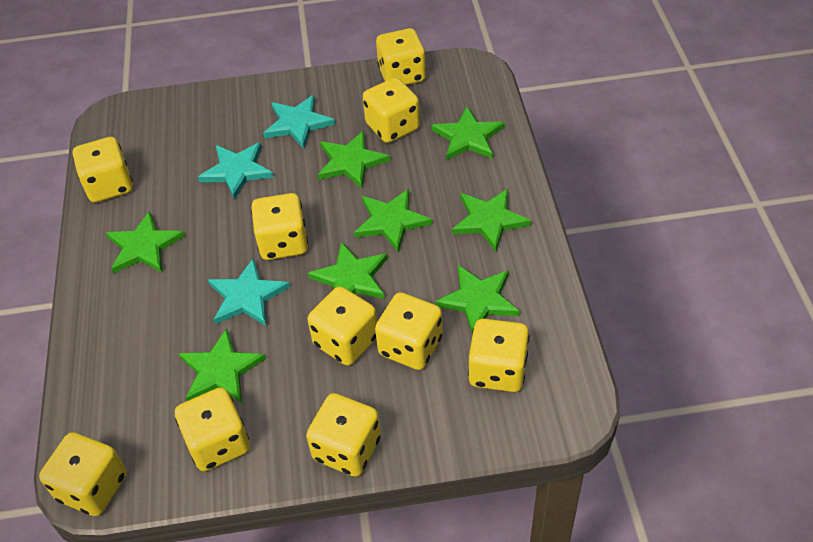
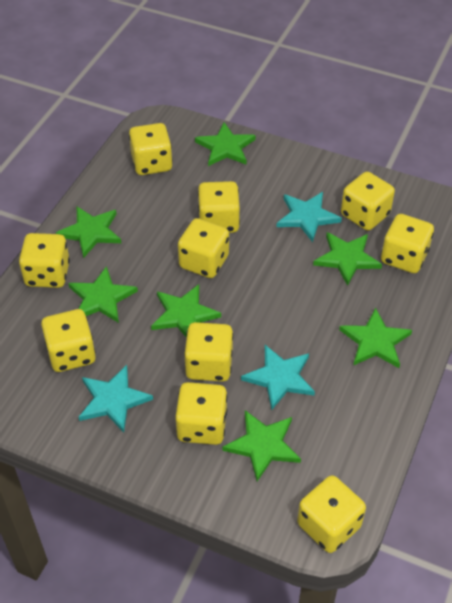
green star: [106,211,185,274] [179,328,266,403] [308,242,388,299] [318,131,390,188] [354,189,432,252] [431,107,504,160] [435,265,520,332] [452,189,531,252] = 8 -> [56,207,121,258] [68,266,138,323] [151,284,221,338] [195,122,256,166] [222,410,301,481] [313,232,382,286] [339,307,412,368] = 7

